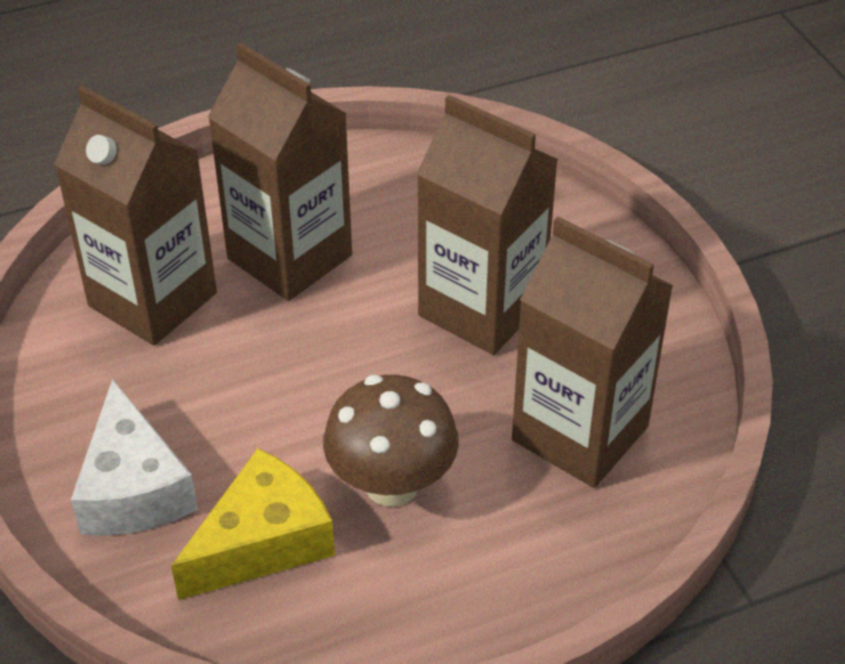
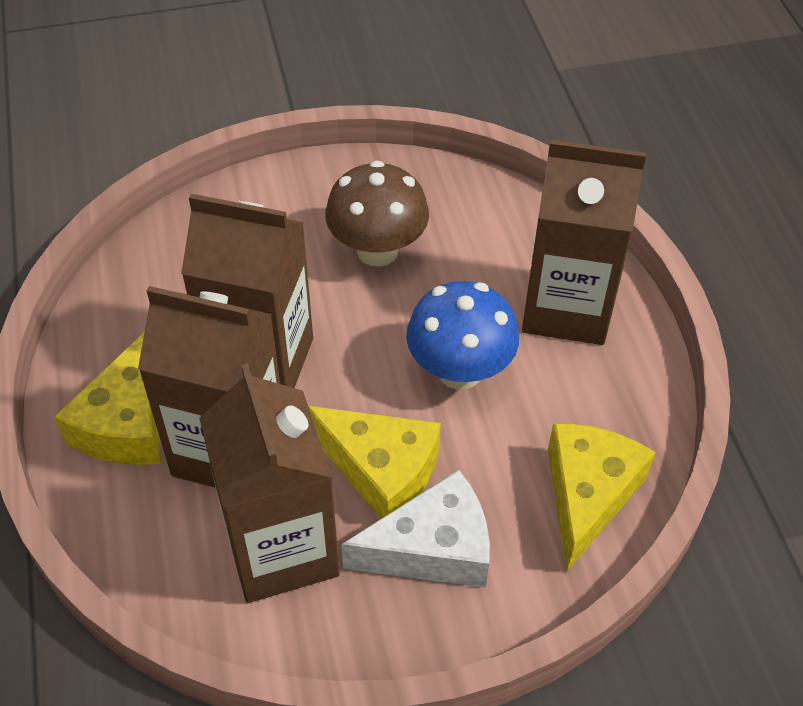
blue mushroom: none = 0 -> [406,281,519,390] = 1
yellow cheese: [171,448,335,600] = 1 -> [55,333,161,465] [308,406,441,519] [548,423,656,571] = 3

